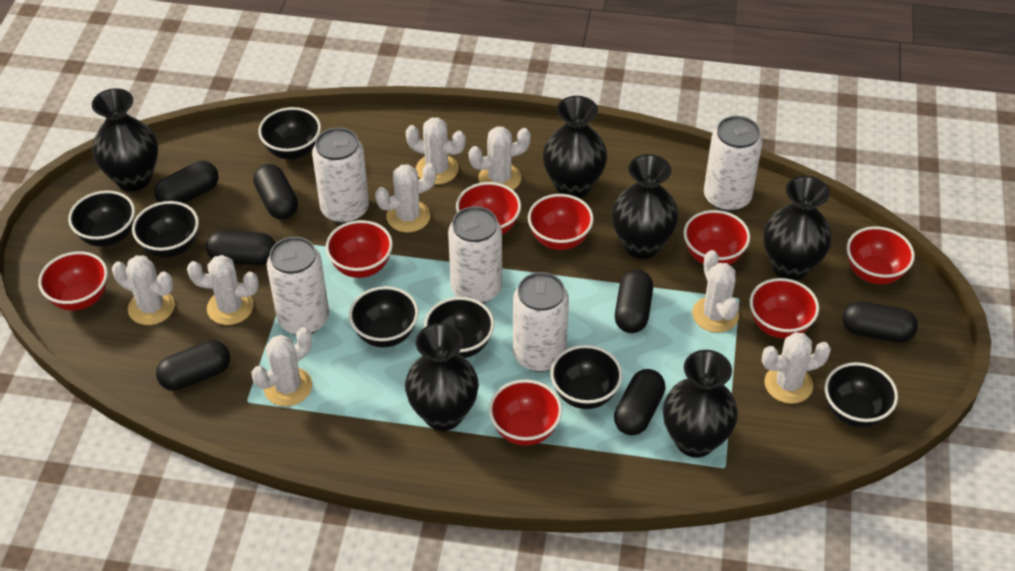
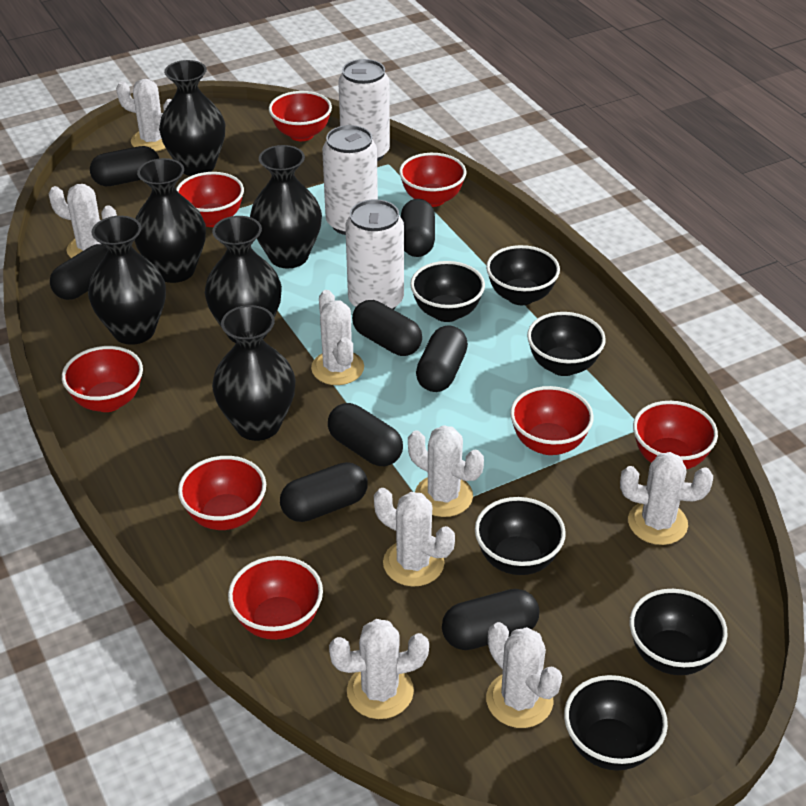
black bowl: [68,190,135,247] [132,201,199,258] [258,107,321,160] [349,286,418,347] [424,297,494,358] [550,345,622,409] [825,362,898,428] = 7 -> [410,261,485,322] [475,497,566,575] [486,245,560,305] [527,312,606,376] [564,675,668,771] [630,589,728,675] = 6
black capsule: [154,161,219,204] [156,340,230,391] [206,231,276,265] [253,164,298,220] [614,369,666,435] [615,270,653,333] [842,301,918,342] = 7 -> [50,244,108,300] [90,146,159,186] [280,462,368,522] [328,403,403,466] [352,300,422,356] [401,199,435,257] [416,325,468,392] [442,589,539,650] = 8
white can: [267,237,329,335] [312,128,369,224] [448,206,502,303] [513,272,569,372] [704,116,763,212] = 5 -> [322,125,378,235] [338,59,390,161] [345,199,404,310] = 3

